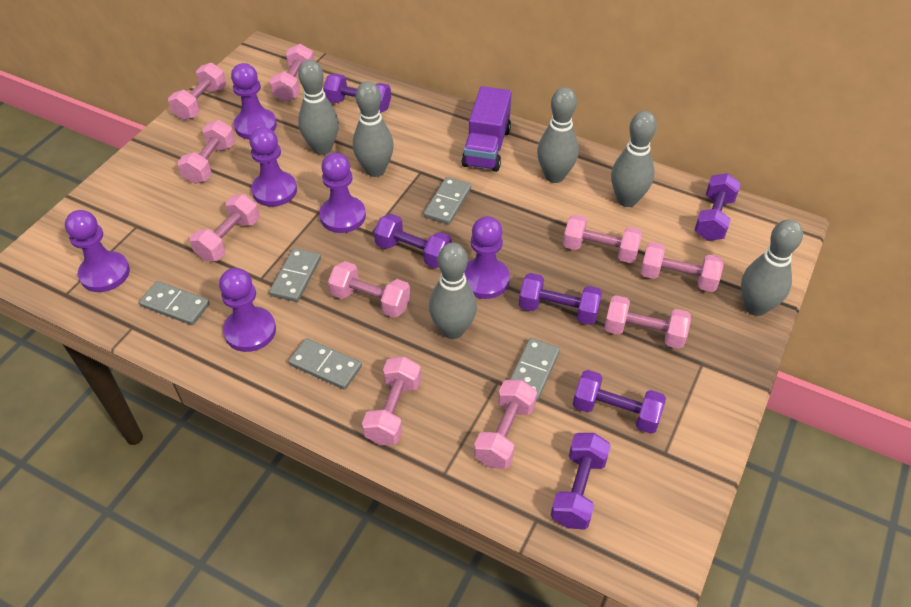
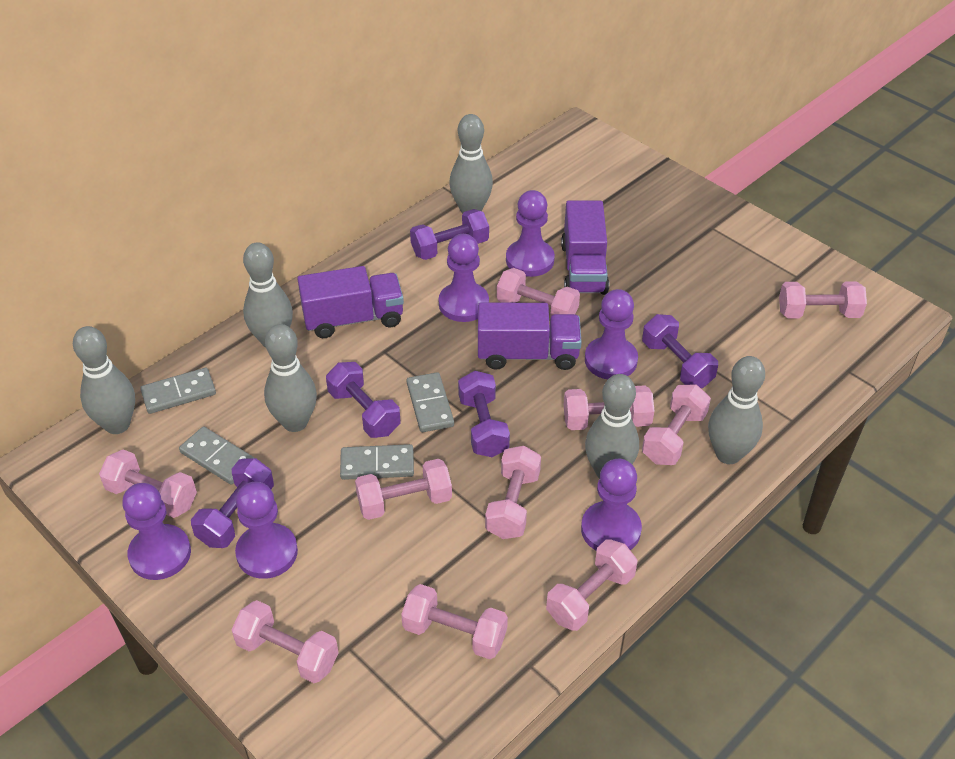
grey domino: [139,281,210,325] [269,248,321,302] [288,338,362,390] [424,177,471,225] [510,338,560,402] = 5 -> [140,368,216,414] [179,426,254,485] [340,444,414,480] [407,372,454,432] = 4
purple dumbbell: [323,74,391,113] [374,214,452,268] [519,273,602,325] [551,433,611,530] [573,370,666,434] [694,173,741,241] = 6 -> [191,458,274,548] [326,362,400,438] [410,209,489,260] [458,371,510,457] [642,314,718,388] = 5
purple truck: [461,86,511,172] = 1 -> [297,266,404,338] [478,302,582,370] [561,201,609,295] = 3

